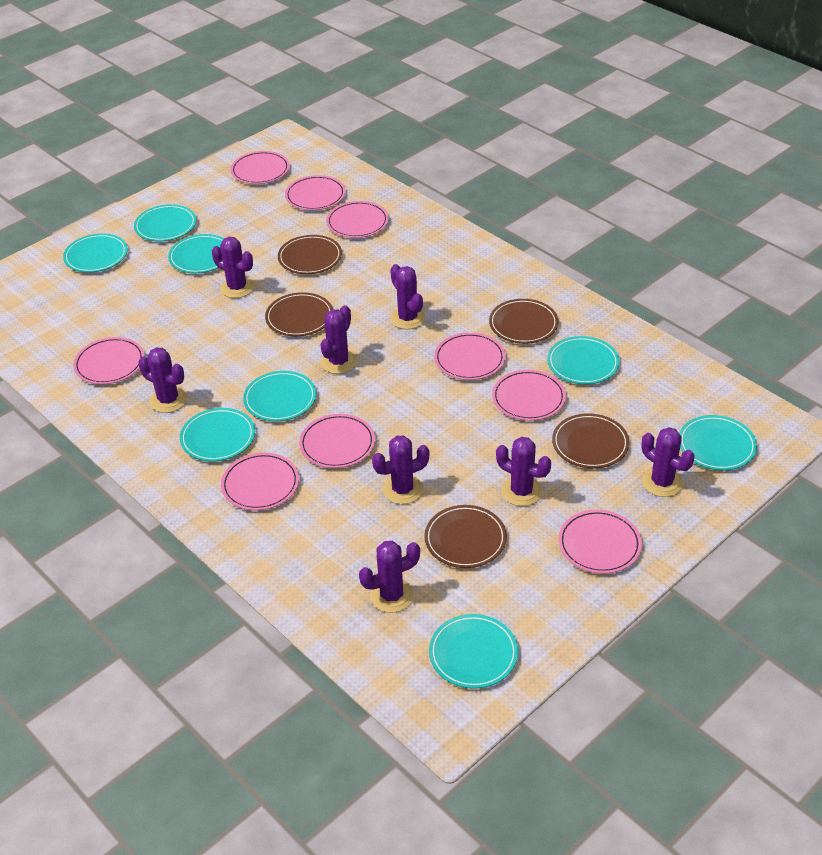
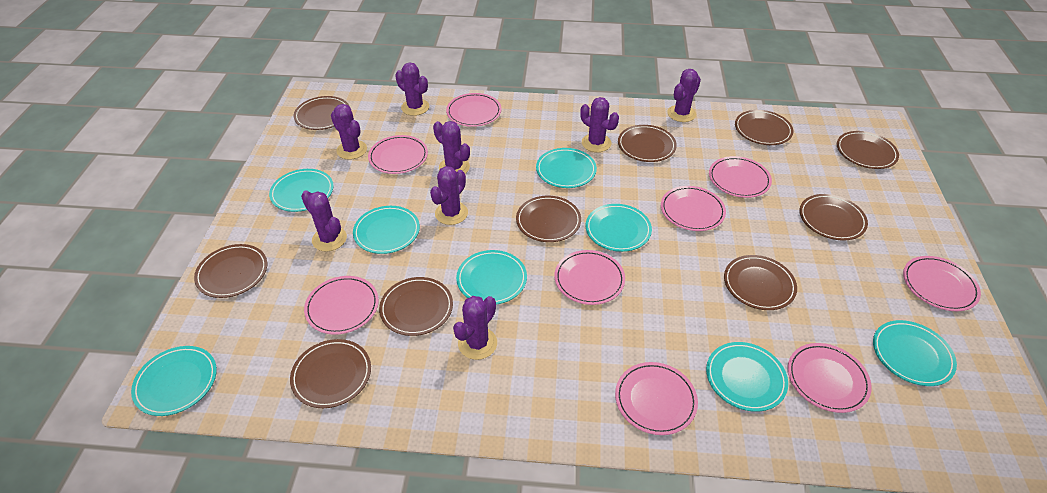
brown plate: [265,292,333,337] [278,235,342,274] [424,505,507,568] [489,299,558,344] [552,413,629,468] = 5 -> [194,244,267,298] [290,339,371,408] [294,96,350,130] [379,277,453,336] [516,196,581,242] [618,125,677,162] [724,255,797,310] [735,110,793,145] [800,194,868,240] [837,131,899,169] = 10

